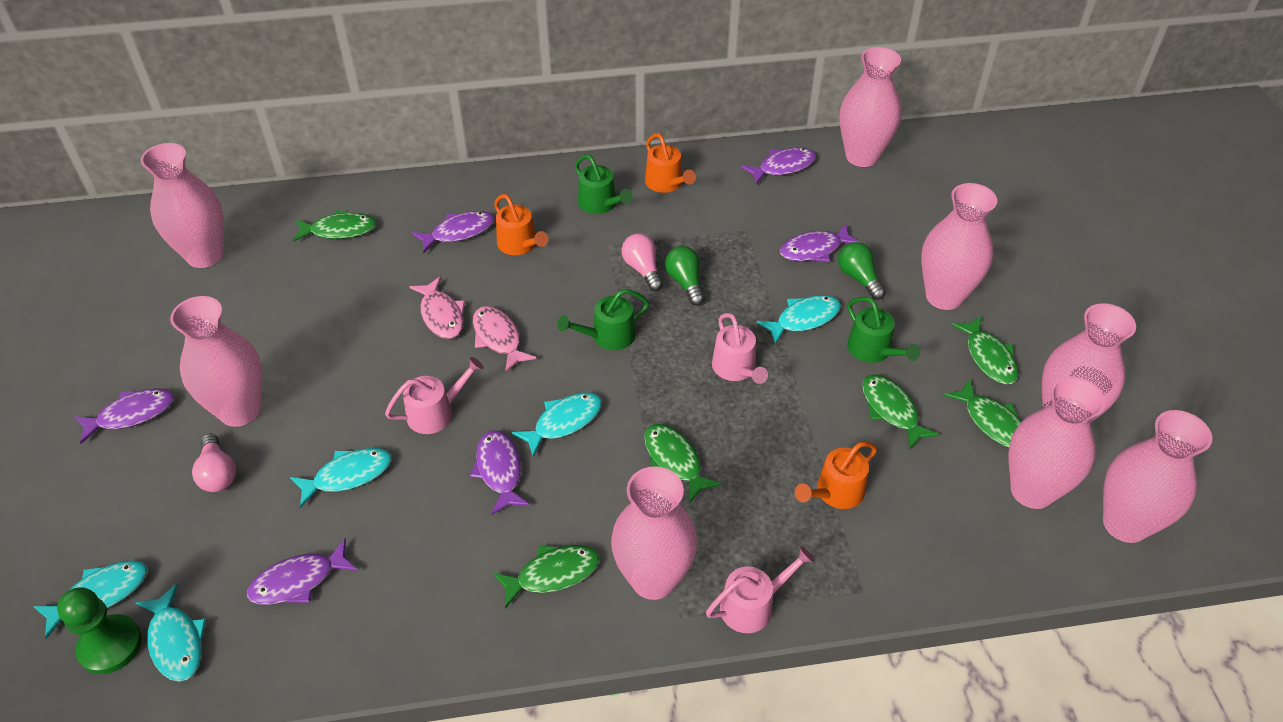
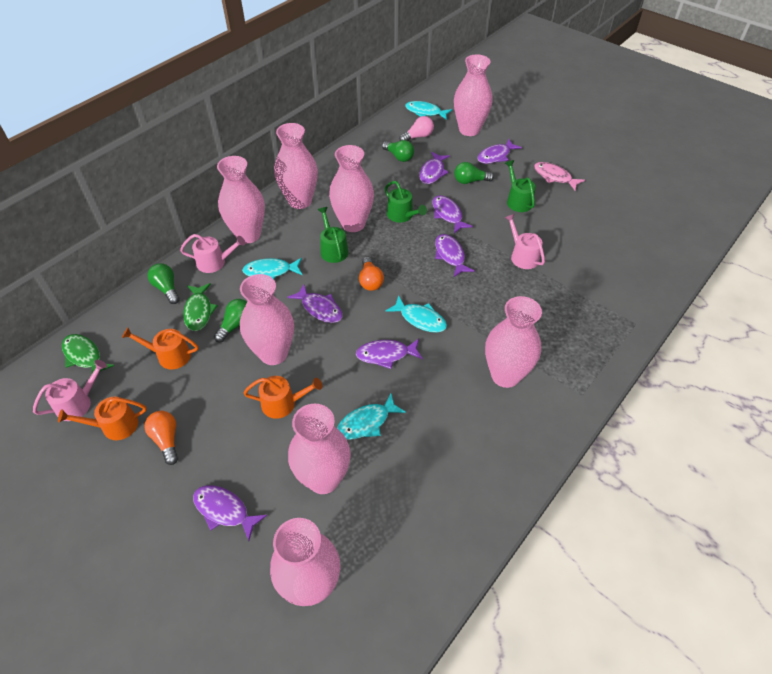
green fish: [293,210,377,242] [493,545,600,609] [644,424,722,502] [862,374,940,450] [944,379,1022,448] [951,316,1018,384] = 6 -> [62,334,114,375] [183,283,218,331] = 2
green light bulb: [665,246,704,306] [838,242,886,300] = 2 -> [147,263,180,304] [214,299,247,342] [382,140,414,162] [454,162,494,184] = 4
green pawn: [57,587,142,674] = 1 -> none = 0
orange light bulb: none = 0 -> [144,411,178,465] [359,257,384,291] = 2
pink fish: [410,276,465,339] [473,306,537,373] = 2 -> [534,162,585,190] = 1
pink light bulb: [192,434,236,492] [622,234,663,291] = 2 -> [399,116,434,141] = 1
purple fish: [74,389,174,444] [247,538,358,605] [412,211,494,253] [470,431,530,515] [741,148,816,185] [780,224,861,262] = 6 -> [193,485,267,541] [287,284,343,323] [356,339,423,369] [419,152,450,184] [433,195,473,233] [435,234,475,277] [477,139,522,164] = 7
turquoise fish: [33,561,147,639] [136,583,207,682] [290,448,392,508] [512,392,602,457] [756,295,841,345] = 5 -> [242,258,302,279] [337,393,406,440] [386,295,447,333] [405,101,452,120] = 4

